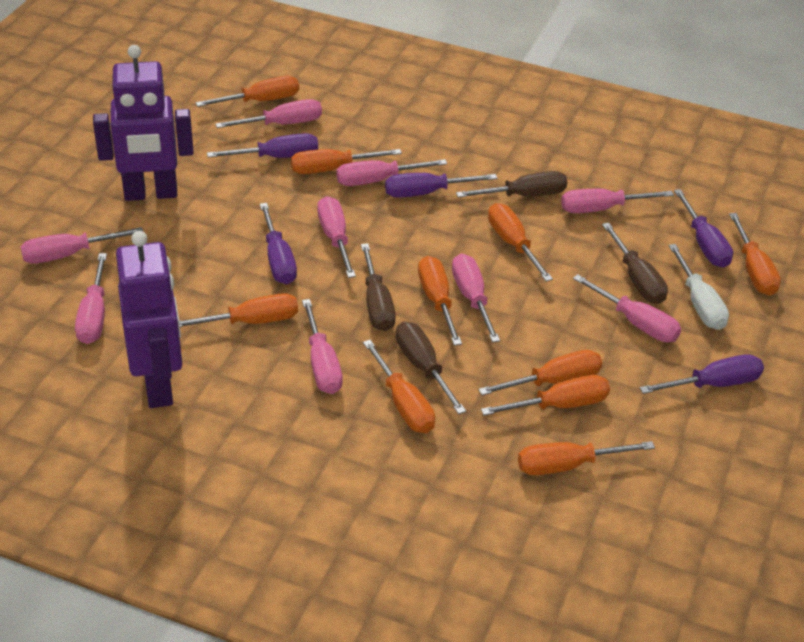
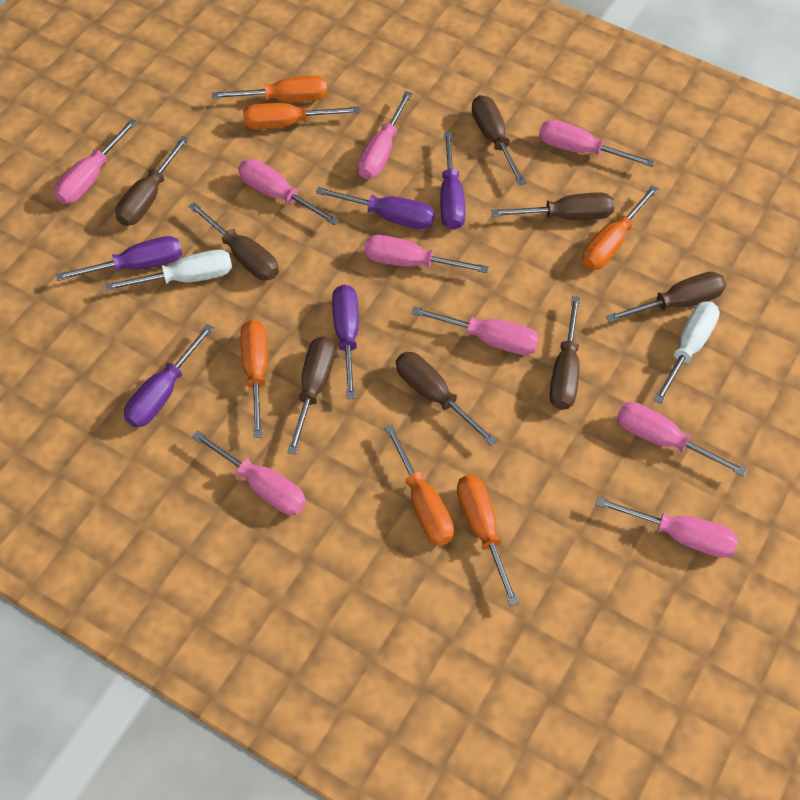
brown screwdriver: [361,243,396,331] [396,321,466,414] [456,171,567,198] [602,223,668,304] = 4 -> [115,136,189,226] [188,202,279,280] [287,336,335,455] [396,352,497,446] [472,95,526,186] [491,192,614,220] [550,296,580,410] [606,272,726,323] = 8
orange screwdriver: [179,293,298,327] [196,76,299,107] [291,149,402,174] [363,340,435,433] [418,256,462,346] [478,350,602,395] [481,375,610,416] [488,203,553,282] [518,441,655,475] [729,213,781,296] = 10 -> [212,76,327,102] [240,320,268,438] [243,103,360,129] [385,424,454,546] [457,475,519,606] [582,185,658,270] = 6
purple robot: [93,45,194,201] [116,231,183,408] = 2 -> none = 0
white screwdriver: [668,244,729,330] = 1 -> [105,249,232,291] [653,301,720,404] = 2

